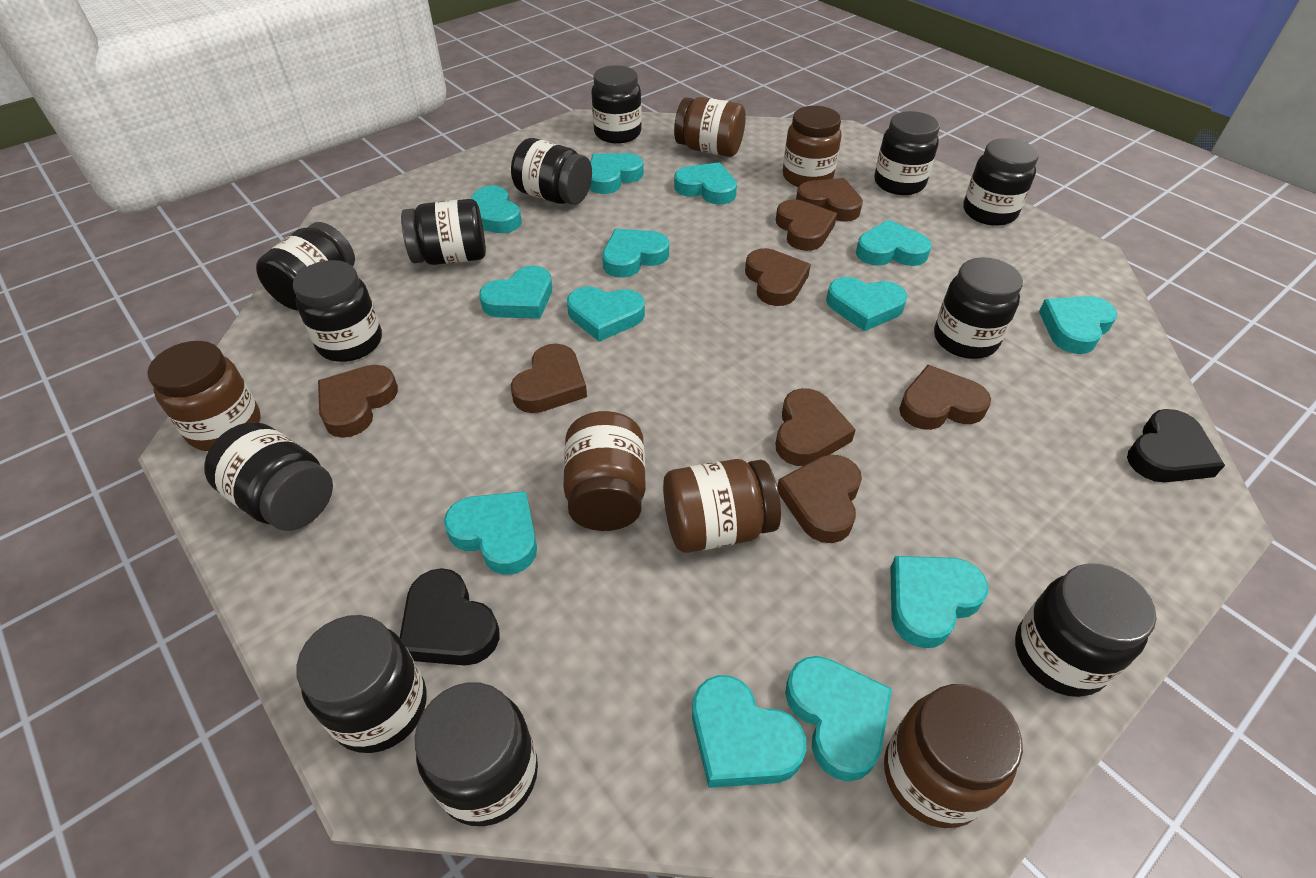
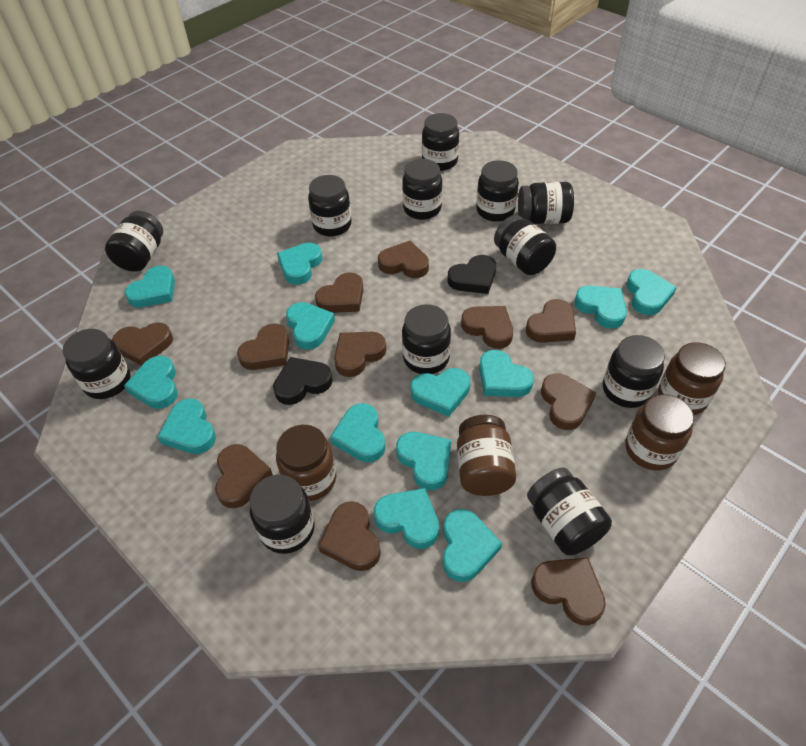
brown heart: [318,365,398,438] [510,344,587,413] [745,248,811,306] [775,388,856,466] [776,199,837,251] [778,455,862,543] [796,178,863,222] [899,365,991,430] = 8 -> [112,323,173,366] [215,444,273,508] [237,324,289,370] [315,272,364,313] [318,501,381,571] [334,332,386,377] [378,241,429,278] [461,306,513,349] [526,299,576,343] [531,557,606,625] [541,373,596,430] = 11
brown jar: [147,341,261,451] [563,411,646,531] [663,459,781,553] [674,97,746,157] [783,106,842,187] [884,684,1023,828] = 6 -> [276,425,336,501] [457,415,516,496] [625,394,694,470] [658,342,726,415] = 4

